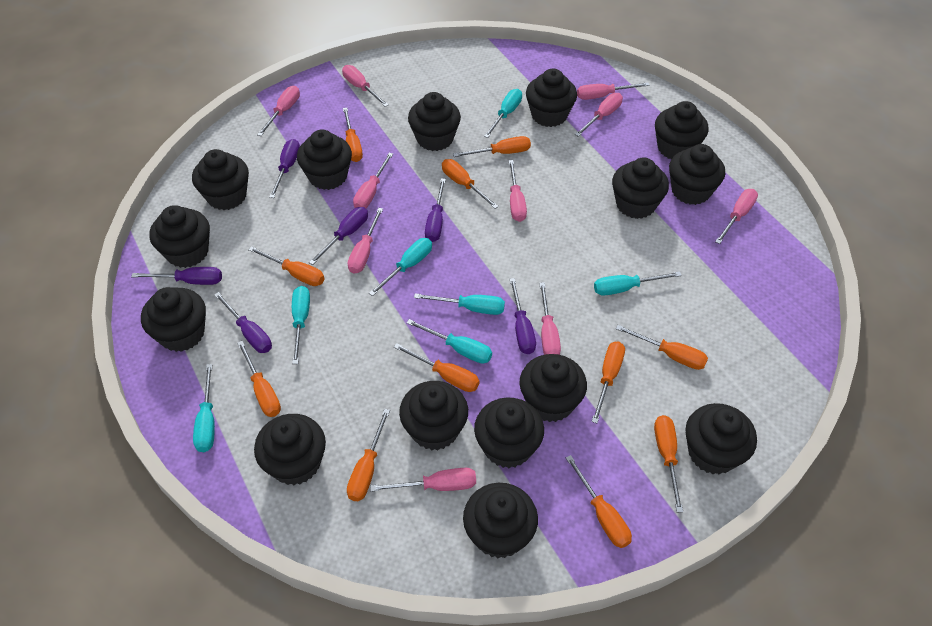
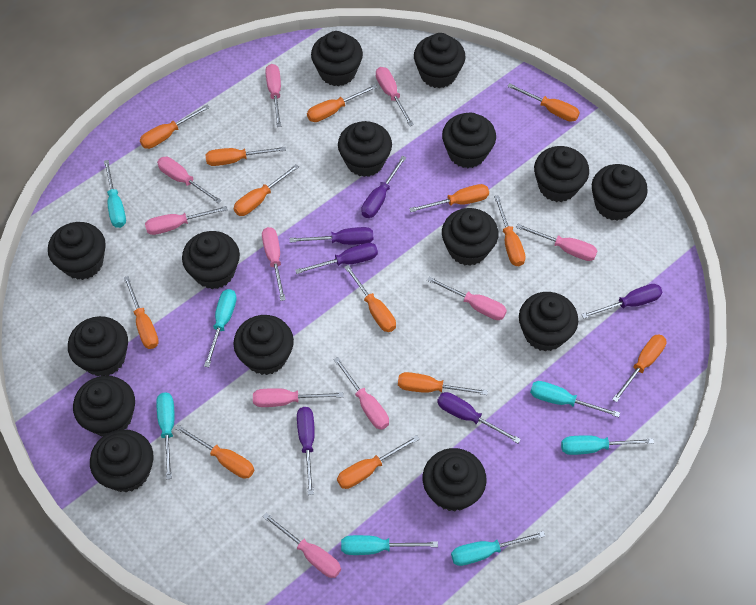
orange screwdriver: [237,341,281,417] [248,246,324,286] [343,108,363,162] [347,409,390,501] [394,343,480,392] [442,159,499,209] [453,136,531,157] [566,455,632,548] [592,341,625,423] [616,325,708,370] [654,415,683,512] = 11 -> [124,276,159,349] [140,105,210,149] [176,425,254,479] [205,147,286,166] [234,164,299,216] [307,84,377,122] [337,435,419,489] [344,265,396,332] [398,372,488,395] [409,184,489,212] [494,195,526,266] [507,83,580,122] [612,334,666,402] = 13

